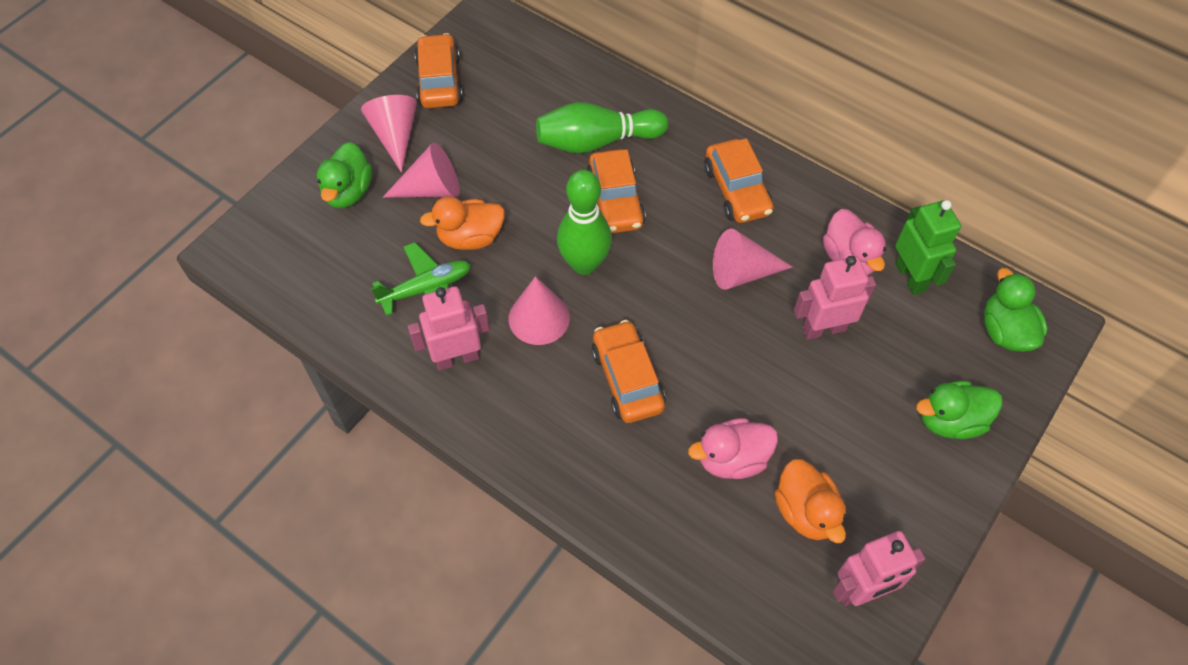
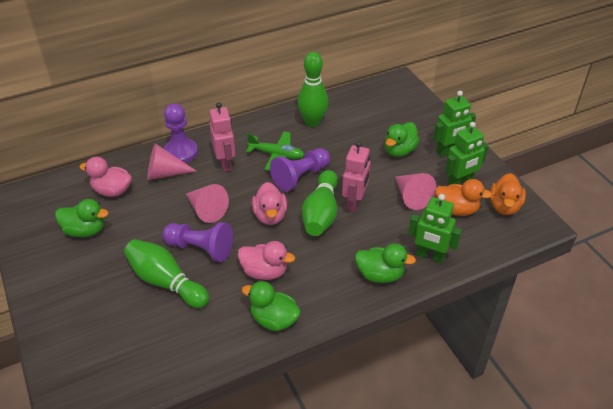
green bowling pin: [536,102,668,153] [557,170,612,275] = 2 -> [124,239,209,308] [298,52,328,127] [302,170,338,236] = 3
green duck: [317,142,372,208] [916,381,1002,439] [984,268,1048,352] = 3 -> [55,199,109,237] [242,281,301,331] [355,243,416,283] [385,122,420,157] = 4
green robot: [895,200,961,295] = 1 -> [408,194,462,263] [433,91,476,157] [445,122,488,185] = 3
orange car: [414,33,463,108] [587,149,646,234] [591,320,666,423] [704,138,773,223] = 4 -> none = 0
pink cone: [361,95,417,173] [383,142,460,198] [509,276,570,345] [713,228,793,290] = 4 -> [147,144,197,180] [186,184,229,223] [395,173,436,210] = 3
pink duck: [688,418,778,479] [823,209,886,276] = 2 -> [79,157,132,197] [238,241,295,280] [252,182,287,225] = 3
pink robot: [408,286,490,371] [794,256,876,340] [833,531,925,606] = 3 -> [209,102,236,172] [342,141,371,212] = 2
purple pawn: none = 0 -> [162,222,233,262] [164,103,198,163] [270,148,330,192] = 3

